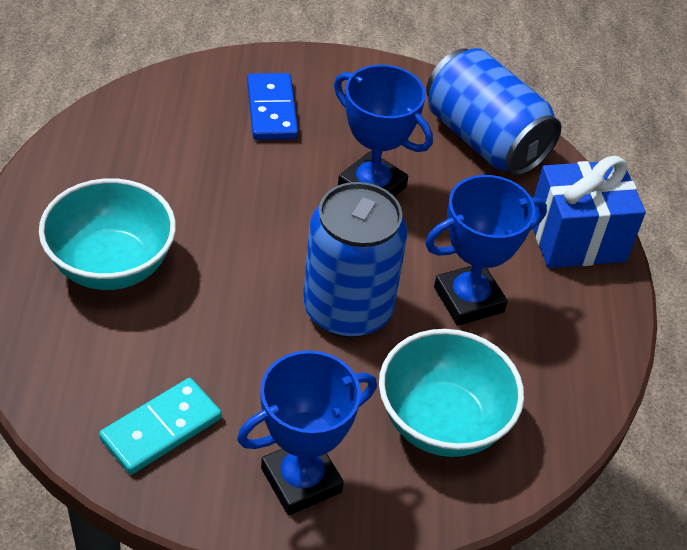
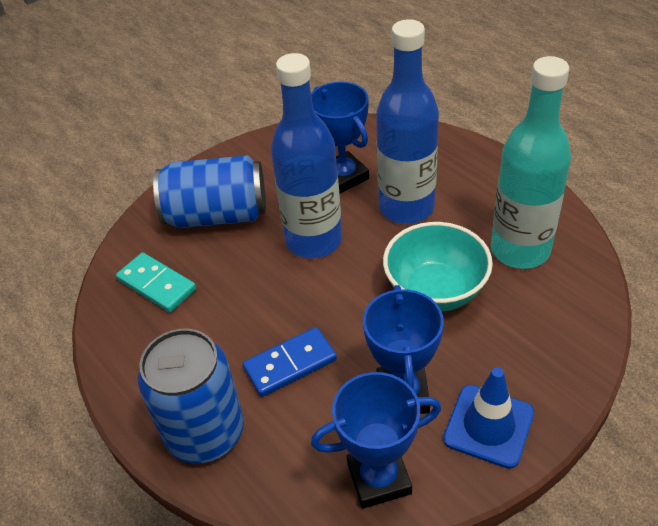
blue bottle: none = 0 -> [271,53,342,258] [376,19,439,224] = 2
blue gift: [533,156,646,268] = 1 -> none = 0
blue traffic cone: none = 0 -> [443,367,534,469] = 1
turquoise bottle: none = 0 -> [491,56,571,269] = 1
turquoise bowl: [39,178,176,290] [379,329,524,457] = 2 -> [383,222,493,312] = 1

